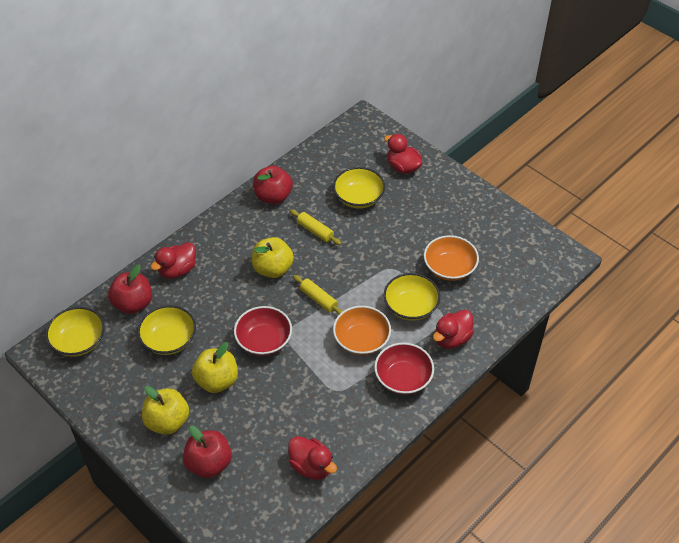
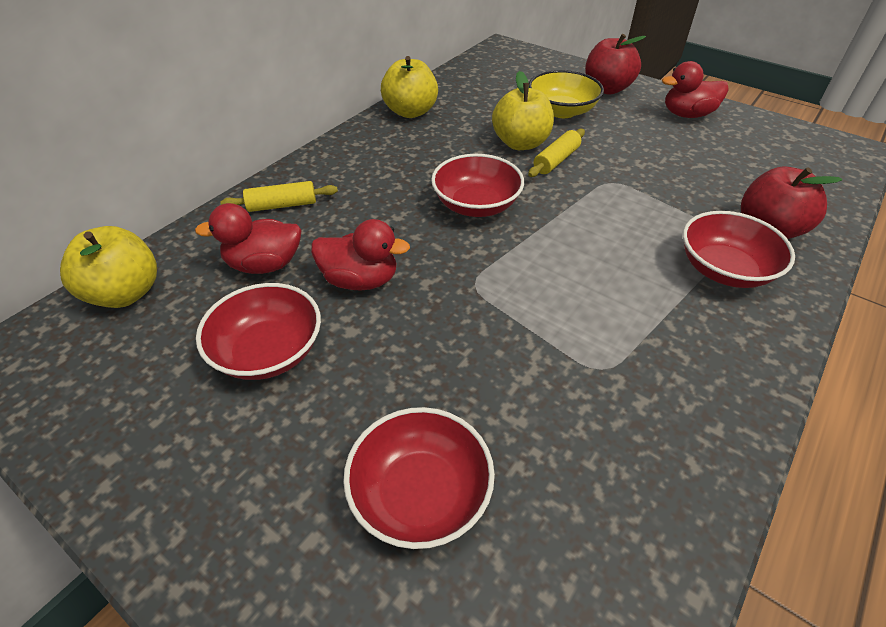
orange bowl: [333,306,391,355] [424,235,479,281] = 2 -> none = 0
red apple: [108,264,152,314] [183,426,232,478] [253,166,293,204] = 3 -> [585,34,646,95] [741,166,842,239] = 2
red bowl: [234,306,292,356] [374,343,434,395] = 2 -> [196,283,321,380] [343,407,495,549] [431,154,524,217] [683,211,795,288] = 4
red duck: [151,242,196,279] [288,436,337,480] [384,134,422,174] [433,310,474,349] = 4 -> [195,203,301,274] [311,219,410,291] [662,61,729,118] = 3
yellow bowl: [46,307,105,357] [137,305,196,355] [333,167,385,209] [384,273,440,321] = 4 -> [529,70,604,118] = 1

